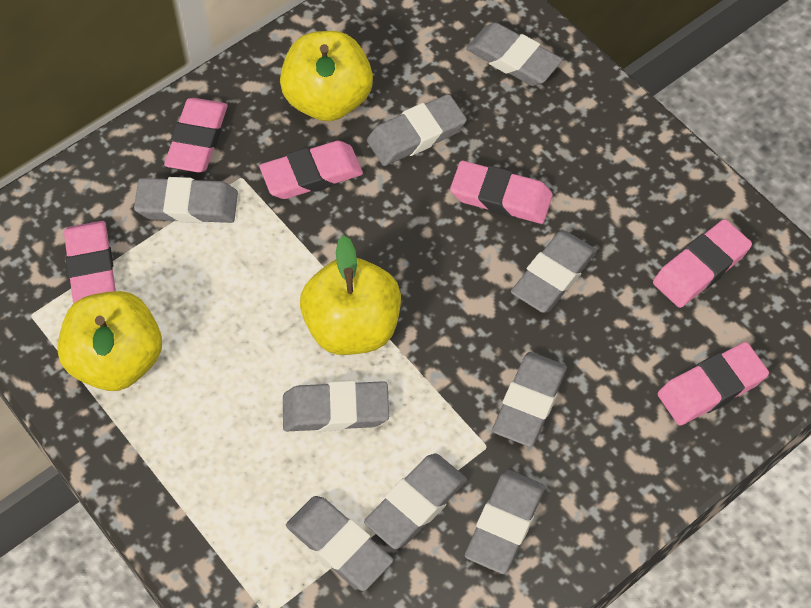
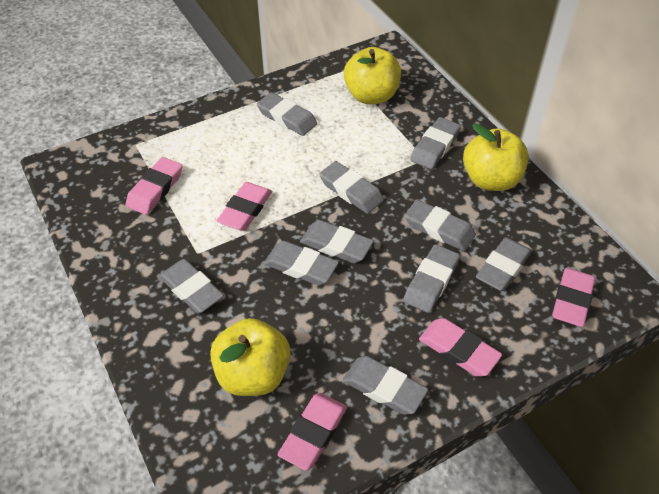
grey eraser: [134,177,238,223] [283,381,389,432] [286,496,393,591] [364,453,467,549] [367,94,467,166] [465,469,545,574] [466,22,563,86] [492,352,567,447] [511,231,597,313] = 9 -> [159,259,224,313] [257,92,317,136] [264,241,339,285] [300,220,374,263] [319,161,384,214] [343,356,428,415] [403,244,460,313] [405,200,476,251] [410,117,461,169] [476,237,532,291] = 10
pink eraser: [64,221,116,303] [164,98,228,173] [259,141,363,199] [450,161,553,224] [653,219,752,308] [658,342,769,425] = 6 -> [126,157,182,215] [217,182,272,231] [278,393,347,471] [419,318,502,376] [552,268,595,327] = 5

